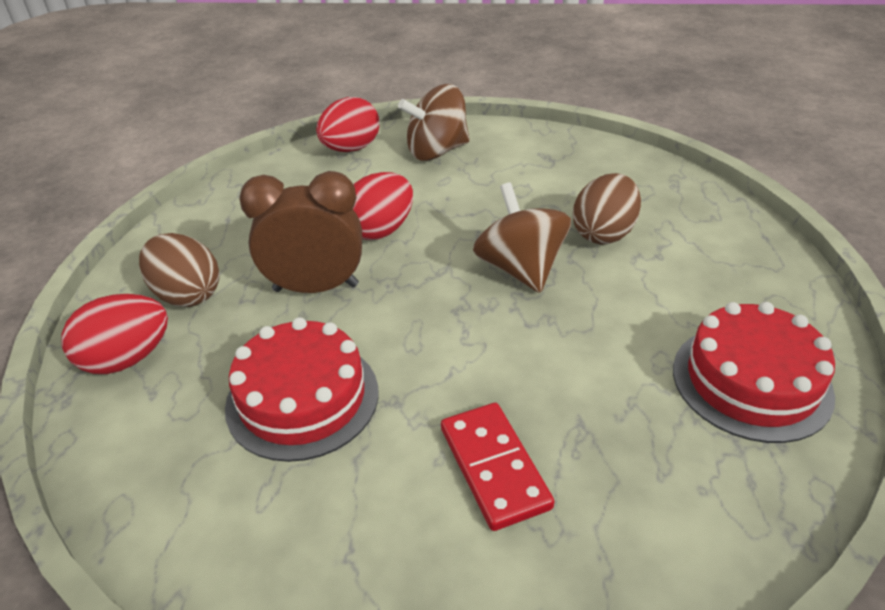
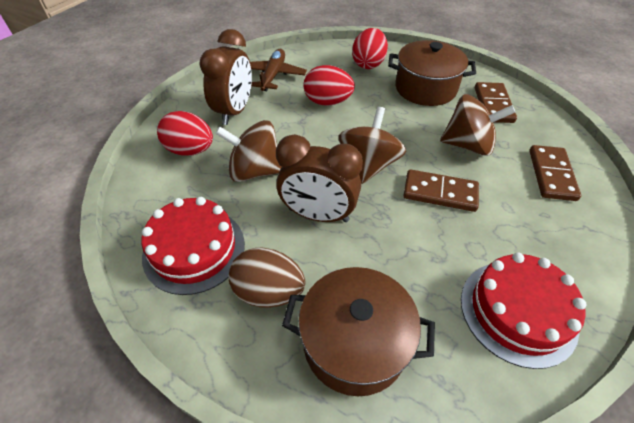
brown clock: [240,171,362,293] = 1 -> [199,29,252,125] [276,134,363,222] = 2
brown domino: none = 0 -> [403,169,479,212] [475,82,517,123] [529,145,581,201] = 3
brown egg: [139,233,220,307] [573,173,641,244] = 2 -> [229,248,305,308] = 1
brown plane: none = 0 -> [250,49,307,91] = 1
brown pot: none = 0 -> [282,267,435,396] [388,40,476,106] = 2
brown spinning top: [398,84,470,161] [473,182,571,293] = 2 -> [215,120,282,182] [338,107,406,184] [440,94,515,156] = 3
red domino: [441,403,555,531] = 1 -> none = 0

